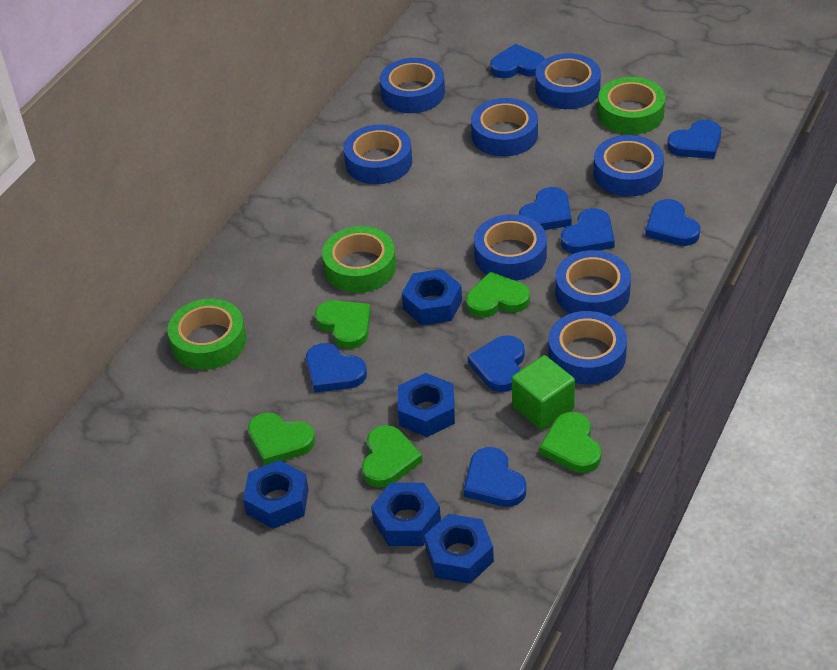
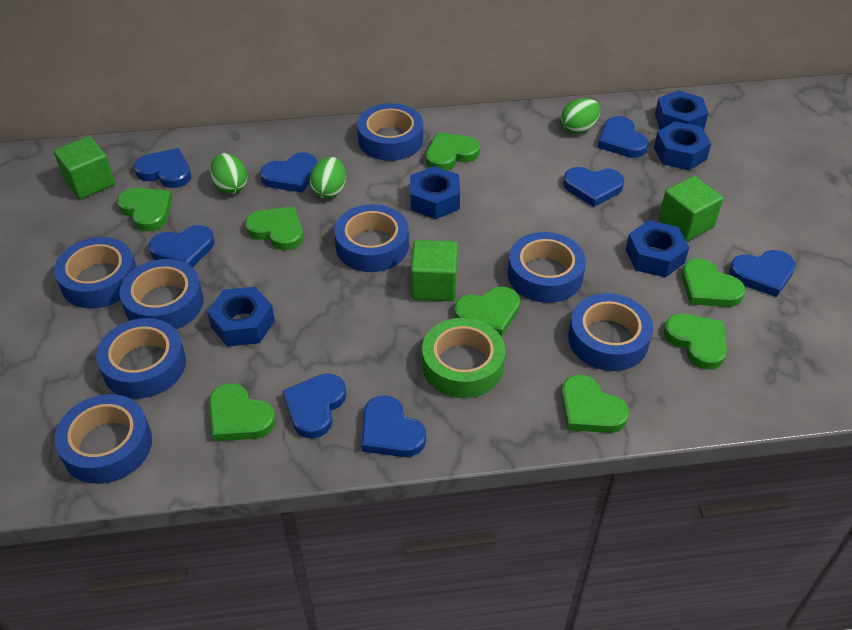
green cube: [512,355,575,430] = 1 -> [54,136,115,199] [411,240,458,301] [658,176,723,242] = 3
green egg: none = 0 -> [210,153,247,194] [310,157,346,199] [561,98,600,134] = 3
green heart: [248,413,315,465] [315,300,371,349] [362,425,423,487] [466,272,530,318] [539,412,601,473] = 5 -> [117,188,172,231] [209,383,276,442] [245,206,303,251] [426,133,480,170] [454,287,520,337] [561,374,629,433] [664,314,727,370] [681,258,745,307] = 8
green tape: [167,299,247,370] [322,226,396,293] [598,77,665,135] = 3 -> [422,318,505,398] = 1

